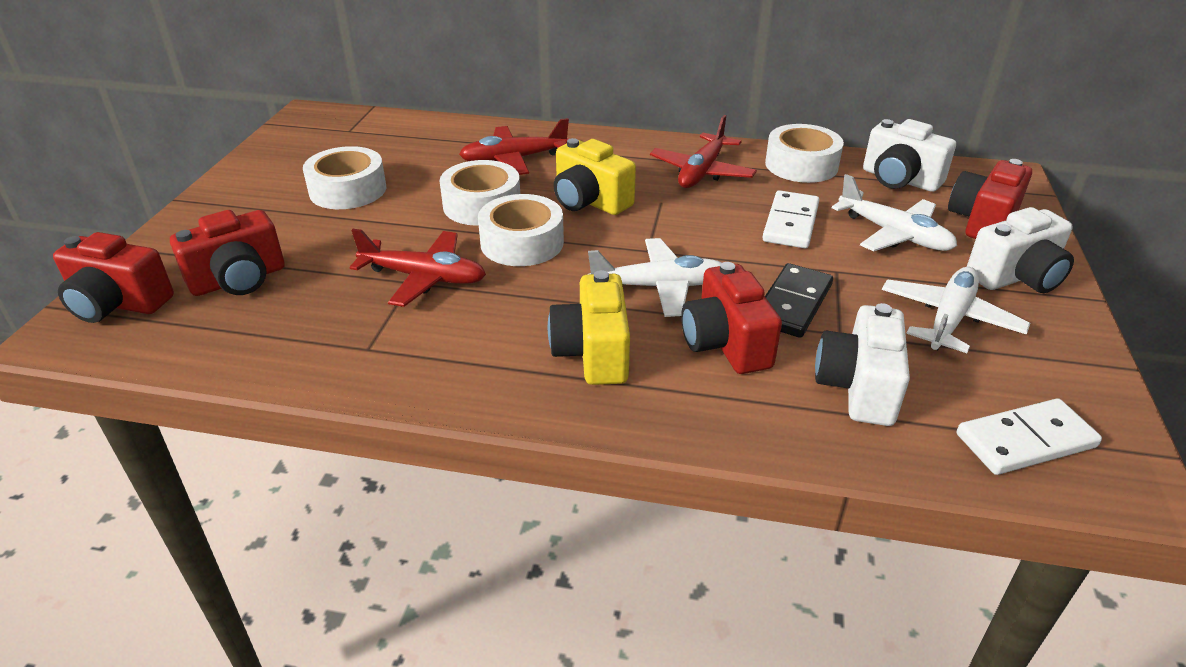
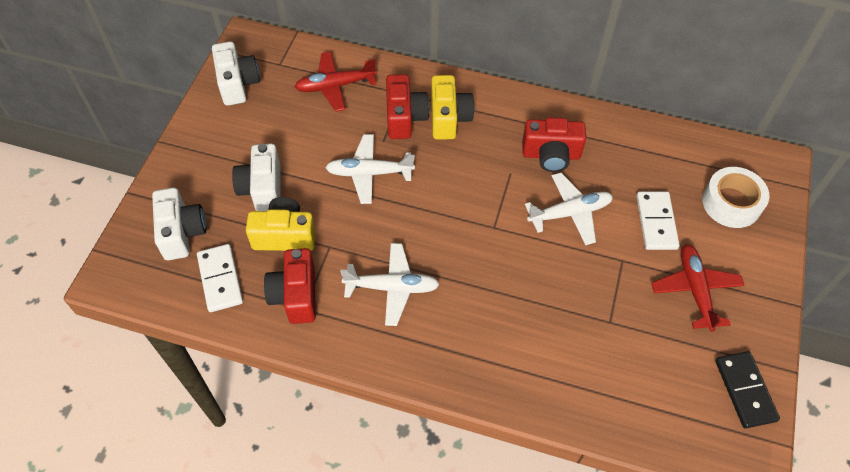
red camera: [53,232,174,323] [170,210,285,296] [681,262,782,374] [948,159,1032,239] = 4 -> [264,248,316,324] [386,74,429,139] [522,117,586,172] = 3
red plane: [349,229,486,307] [459,118,569,175] [650,115,757,188] = 3 -> [294,51,377,112] [651,244,745,332] = 2
white tape: [303,146,386,209] [440,160,520,226] [478,194,564,266] [765,124,844,183] = 4 -> [702,167,770,228] = 1

